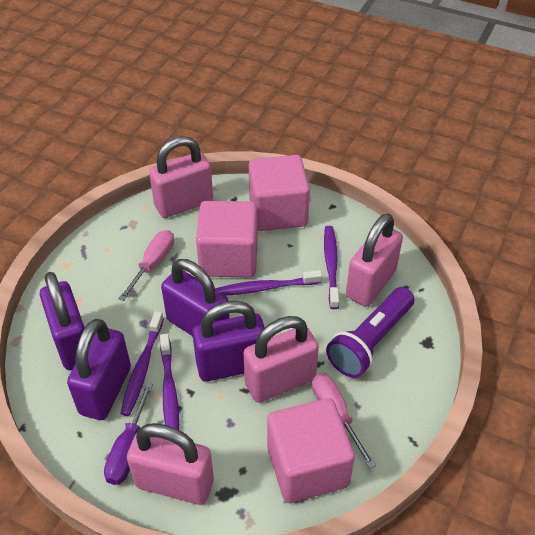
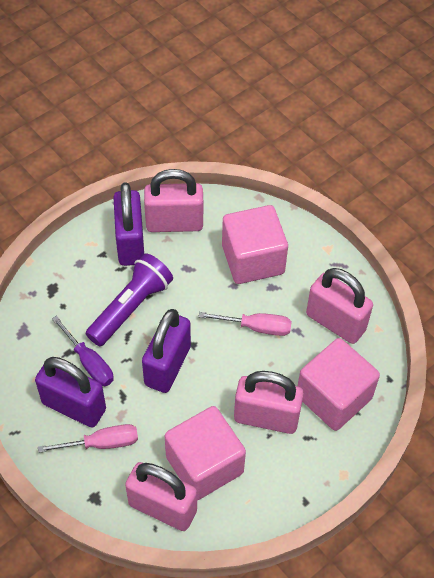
purple padlock: [40,272,85,370] [67,319,131,420] [161,259,230,336] [192,301,265,382] = 4 -> [35,357,106,428] [113,182,144,266] [142,309,191,393] = 3
purple toothbrush: [120,311,164,416] [160,334,179,430] [215,270,322,295] [324,226,339,309] = 4 -> none = 0

